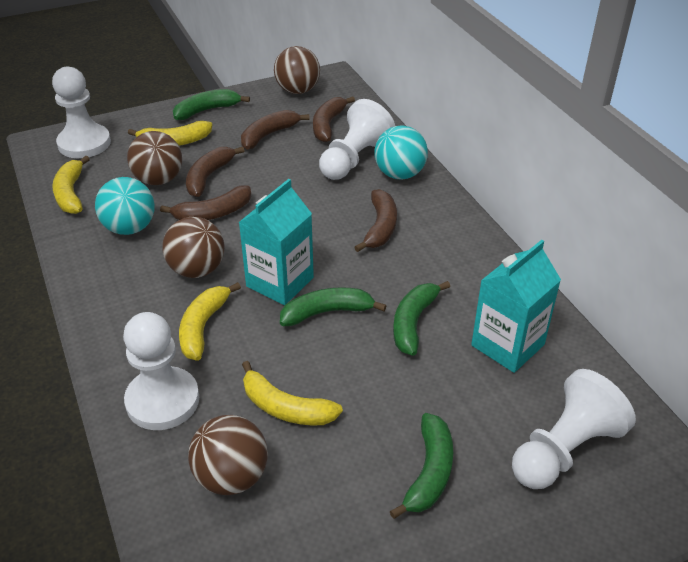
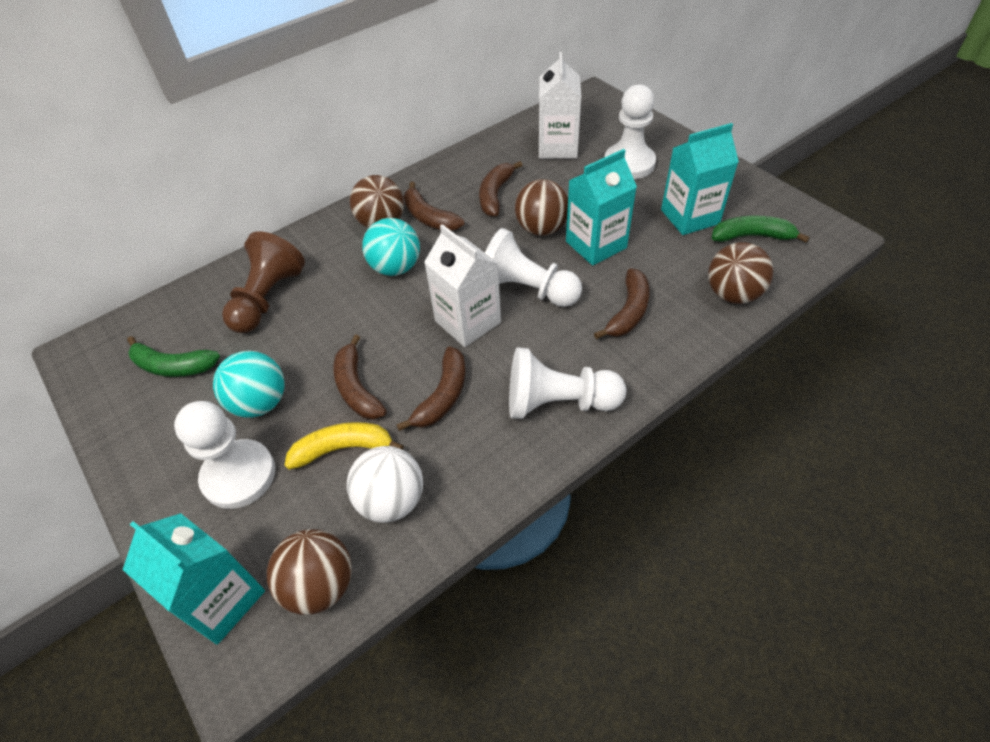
brown pawn: none = 0 -> [222,231,305,333] = 1
green banana: [173,89,250,120] [280,287,386,326] [390,413,453,519] [393,281,450,356] = 4 -> [127,336,220,377] [712,216,810,243] = 2
turquoise carton: [239,179,314,305] [471,240,561,373] = 2 -> [123,513,265,645] [566,149,637,266] [661,123,739,235] = 3
white ball: none = 0 -> [347,446,423,523] = 1
white carton: none = 0 -> [424,224,501,347] [539,52,581,159] = 2
yellow banana: [52,156,90,214] [128,121,212,146] [179,282,241,361] [242,361,343,425] = 4 -> [285,422,404,470] = 1

